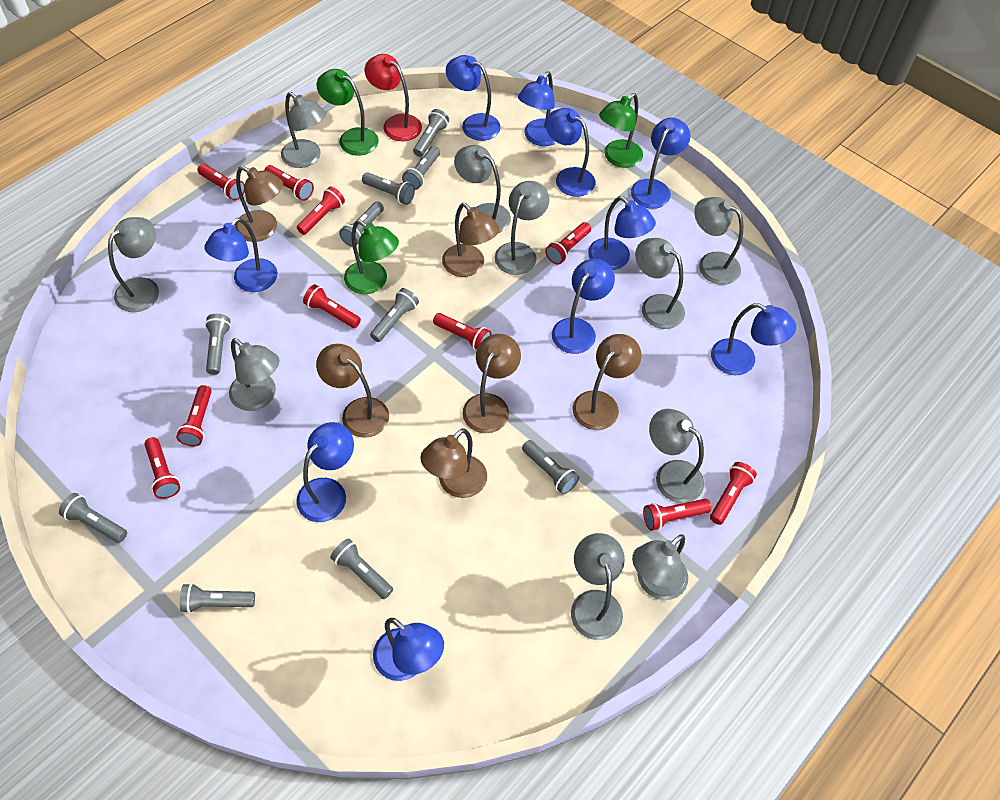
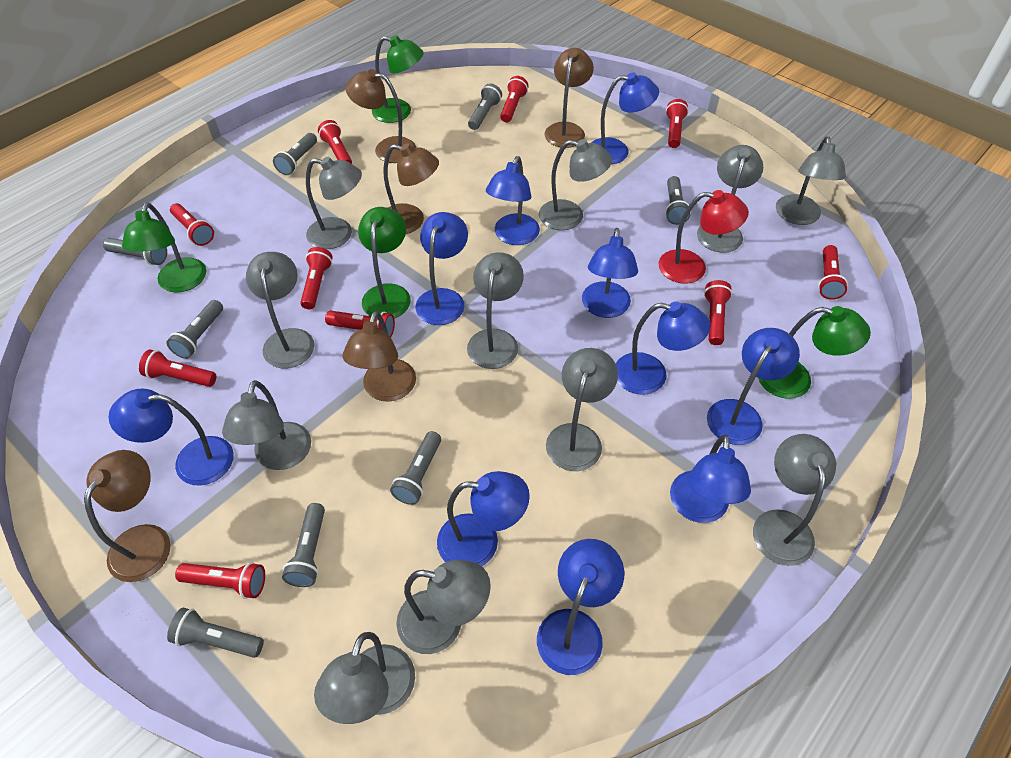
brown lamp: [235,166,283,242] [316,344,389,438] [420,428,487,498] [442,203,499,277] [462,334,521,433] [572,334,641,430] = 6 -> [84,450,171,582] [343,311,416,402] [346,69,416,163] [384,143,439,234] [544,48,594,148] = 5
green lamp: [316,69,379,156] [344,220,399,294] [599,93,643,168] = 3 -> [122,203,206,293] [358,207,411,319] [372,35,424,123] [758,306,871,399] = 4
grey flashlight: [59,493,127,543] [180,583,255,613] [205,314,231,375] [330,538,393,599] [339,201,384,247] [362,172,415,205] [370,288,419,342] [402,146,440,190] [413,109,449,157] [522,440,579,494] = 10 -> [103,238,167,265] [166,300,223,359] [167,608,264,658] [273,133,317,175] [282,503,325,587] [390,431,441,505] [468,83,502,130] [665,176,691,225] = 8
grey lamp: [108,217,159,312] [229,338,280,411] [281,92,326,168] [454,145,511,233] [494,181,549,275] [571,533,625,640] [632,534,688,600] [635,238,685,329] [649,409,704,503] [694,197,743,285] = 10 -> [222,380,311,470] [246,252,314,368] [306,157,362,249] [314,632,415,724] [396,560,491,654] [467,252,524,369] [539,139,612,230] [546,348,618,471] [697,145,763,253] [753,434,836,566] [776,136,846,225] = 11

